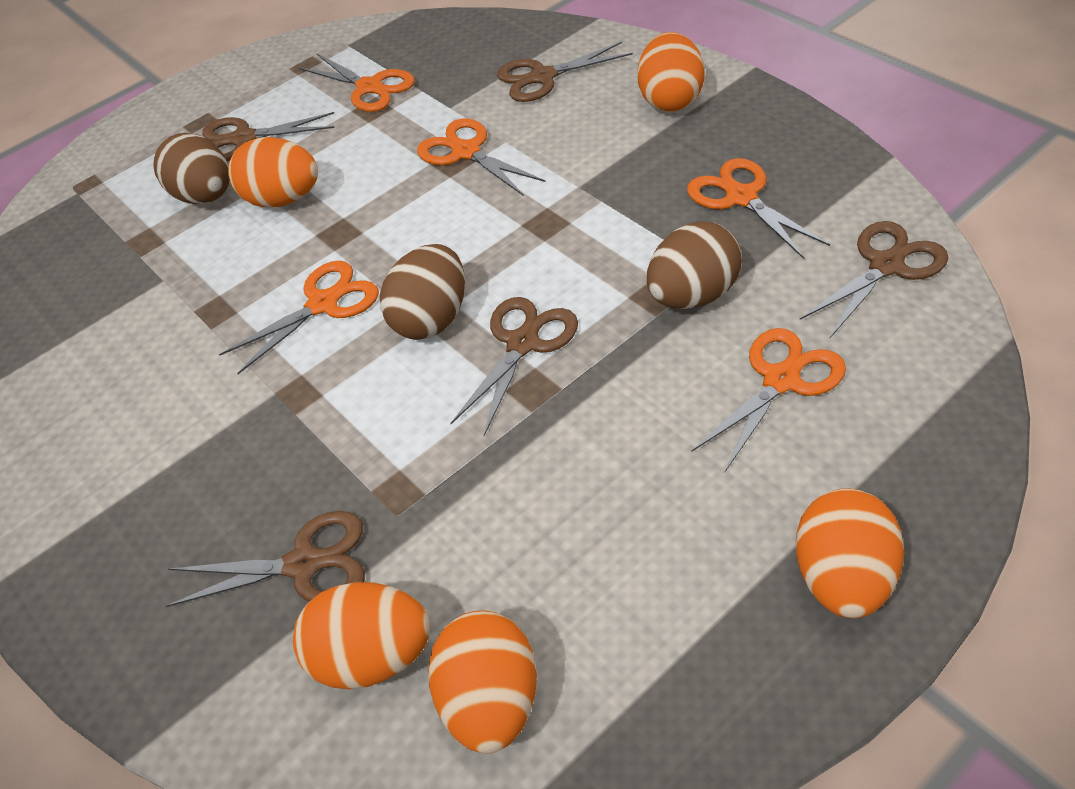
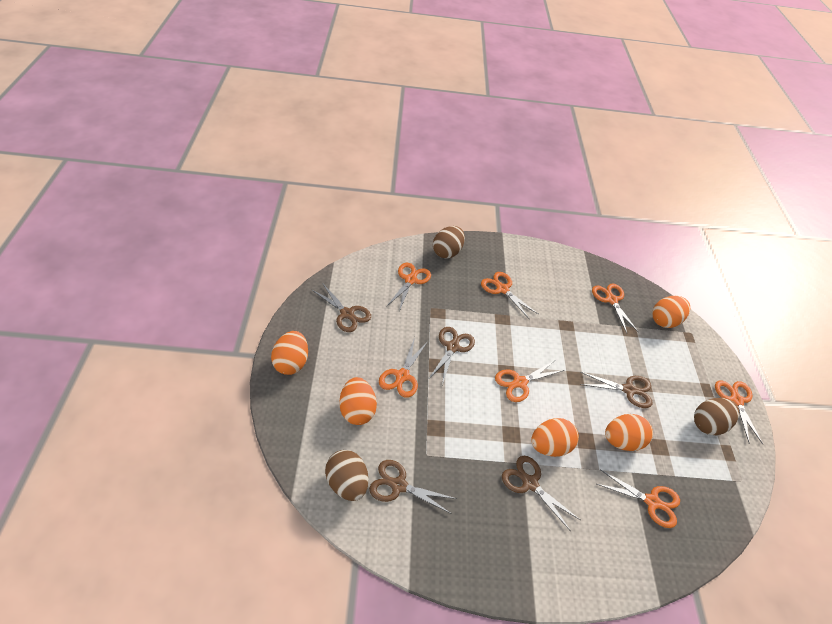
orange scissors: [219,261,379,374] [299,54,415,112] [417,118,546,196] [687,158,830,259] [692,328,846,472] = 5 -> [379,337,427,398] [387,263,431,311] [481,272,538,319] [495,361,564,402] [592,284,639,333] [597,469,680,528] [715,380,763,444] = 7

